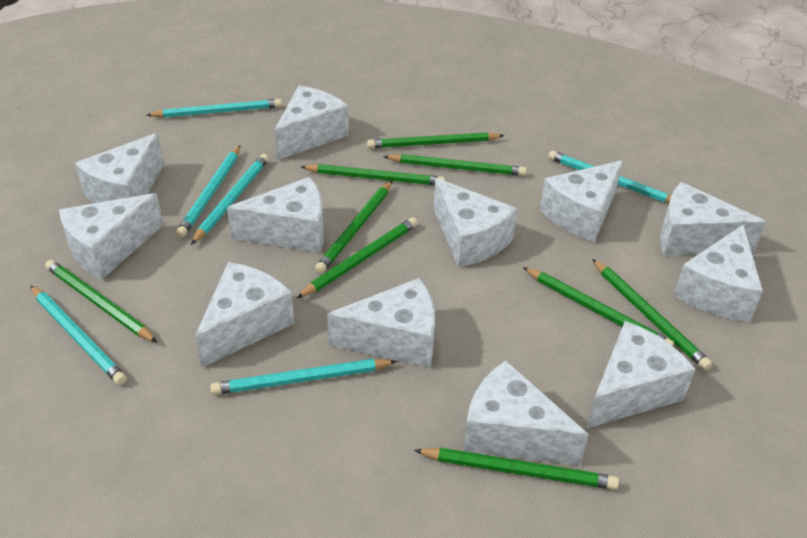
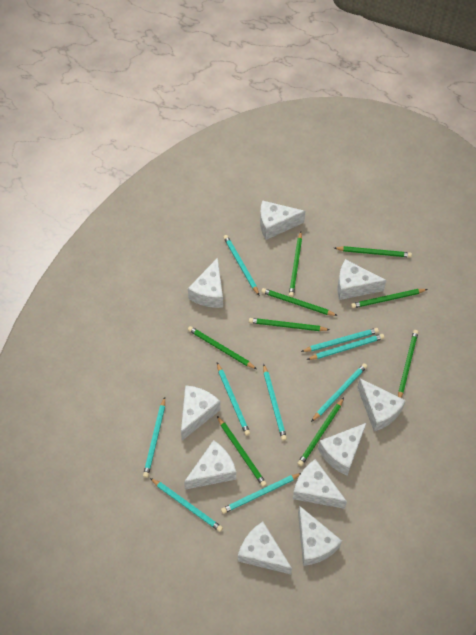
turquoise pencil: [31,286,127,385] [147,99,282,118] [176,146,240,237] [191,154,269,245] [210,359,397,395] [548,150,671,203] = 6 -> [143,397,165,478] [150,478,223,532] [217,363,250,436] [221,473,301,514] [223,235,259,295] [263,364,287,441] [301,328,379,352] [307,334,384,360] [311,363,367,422] = 9
white cheese: [59,193,163,280] [75,133,164,203] [195,262,294,368] [227,177,324,253] [274,86,349,160] [327,278,435,368] [433,178,517,267] [463,360,589,465] [540,160,623,242] [587,321,695,428] [660,182,766,255] [674,225,763,322] = 12 -> [181,385,221,440] [184,440,236,490] [188,258,223,308] [238,522,292,574] [260,200,306,240] [293,459,347,509] [298,506,342,566] [318,423,366,476] [337,259,387,300] [357,378,406,431] = 10

